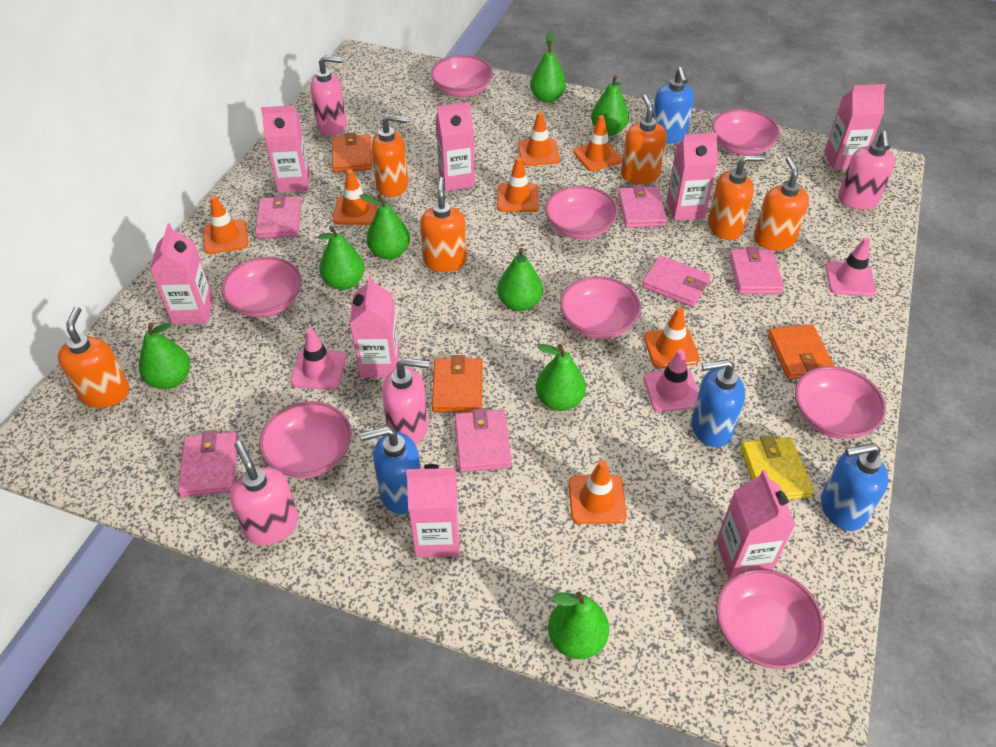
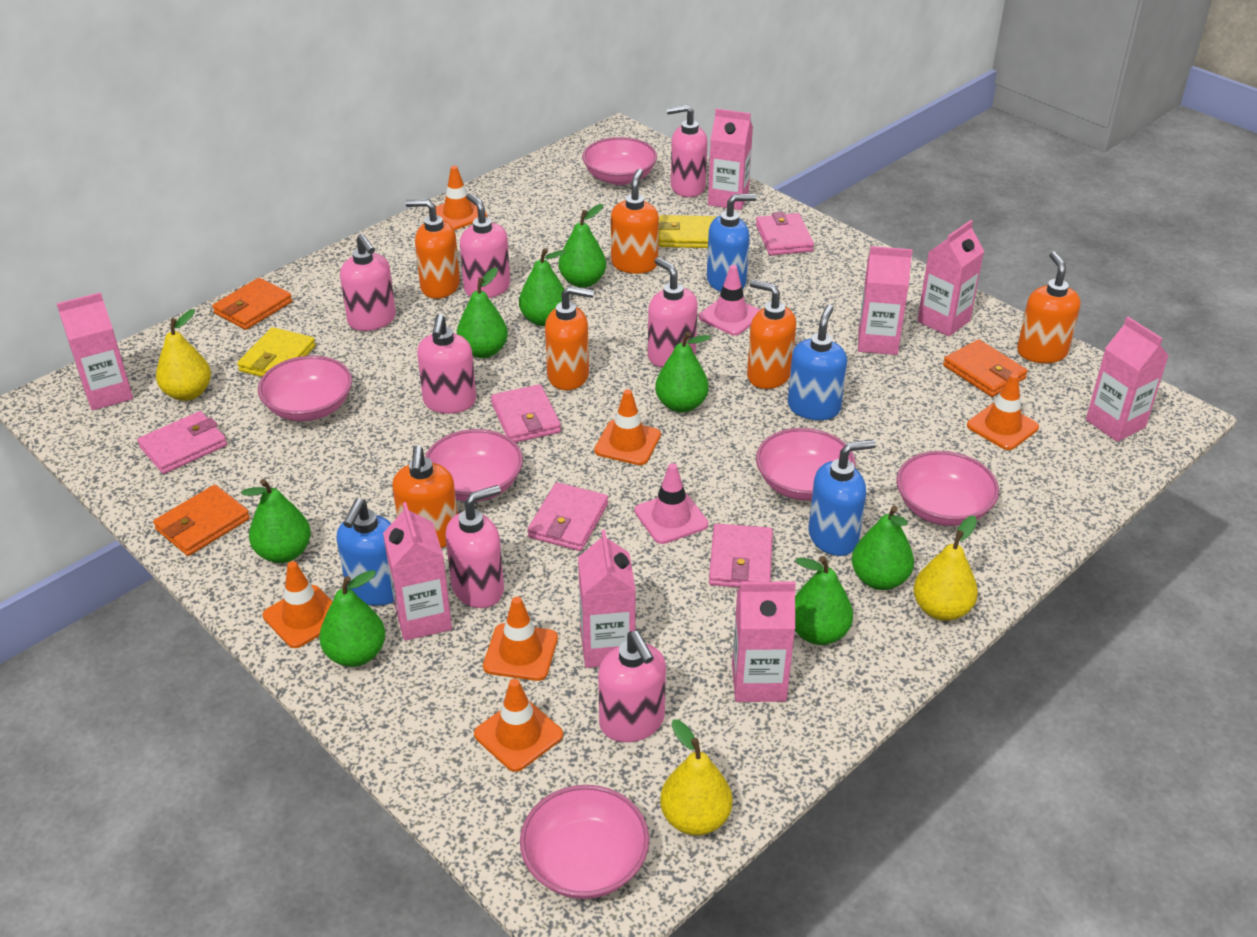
orange traffic cone: [203,196,248,254] [333,169,378,225] [497,157,539,212] [518,112,560,166] [569,460,627,524] [573,115,622,171] [644,307,700,369] = 7 -> [263,561,333,648] [436,166,487,230] [474,679,563,772] [483,597,558,681] [594,389,661,465] [967,373,1039,450] = 6
pink bowl: [221,257,302,317] [259,401,352,478] [431,55,493,97] [545,186,618,239] [560,276,641,339] [712,109,780,155] [716,569,824,669] [795,366,886,439] = 8 -> [258,356,352,421] [425,429,523,502] [520,785,649,899] [582,137,657,185] [756,428,856,501] [896,451,999,526] = 6
pink soap dispenser: [230,441,298,545] [310,55,347,136] [382,358,429,445] [838,131,895,209] = 4 -> [340,234,396,331] [417,314,476,414] [446,485,504,608] [460,193,510,298] [598,631,666,742] [648,257,698,368] [666,105,707,197] = 7
pink traffic cone: [291,328,346,390] [643,349,699,412] [825,238,876,297] = 3 -> [635,463,708,544] [699,265,760,336] = 2
pink wallet: [178,430,238,497] [255,194,302,239] [455,408,511,472] [618,184,667,228] [642,256,711,307] [729,246,784,294] = 6 -> [137,411,227,474] [491,384,561,443] [527,482,608,551] [709,524,773,588] [756,212,814,255] = 5
yellow pear: none = 0 -> [156,309,211,401] [660,719,732,835] [913,515,978,621] = 3
yellow wallet: [740,435,814,500] = 1 -> [237,327,316,377] [658,215,716,248] = 2

